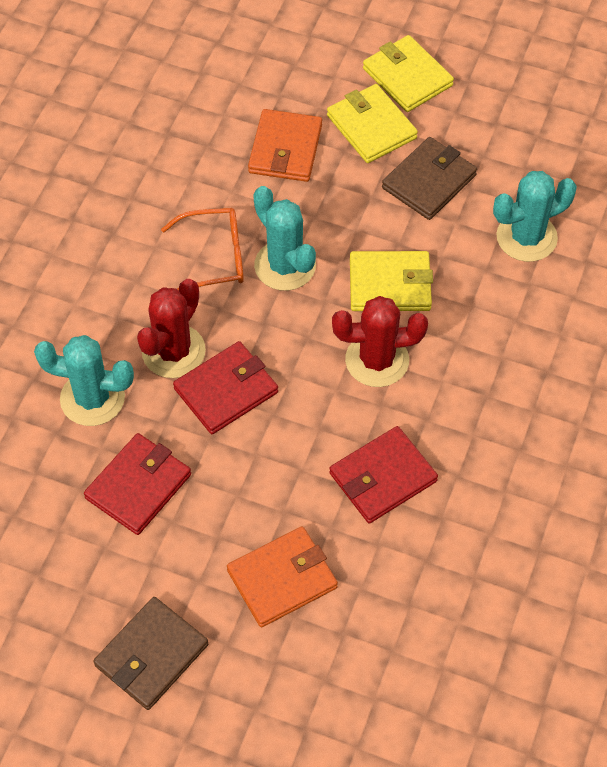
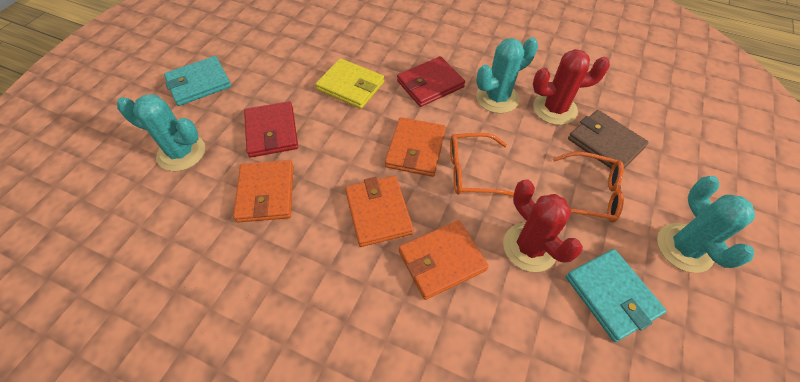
brown wallet: [93,597,208,710] [382,137,477,220] = 2 -> [568,110,649,168] = 1
orange glasses: [161,208,244,291] = 1 -> [450,133,514,196] [553,152,624,222] = 2
orange wallet: [227,526,338,627] [248,109,322,182] = 2 -> [233,160,294,223] [345,176,414,247] [385,117,446,177] [399,220,489,300] = 4
red wallet: [84,433,191,535] [173,341,278,434] [329,426,438,523] = 3 -> [244,101,298,158] [397,56,465,107] = 2
turquoise wallet: none = 0 -> [164,56,231,106] [566,249,667,342] = 2
yellow wallet: [327,84,418,163] [350,251,433,311] [363,35,454,112] = 3 -> [316,58,384,109] = 1

